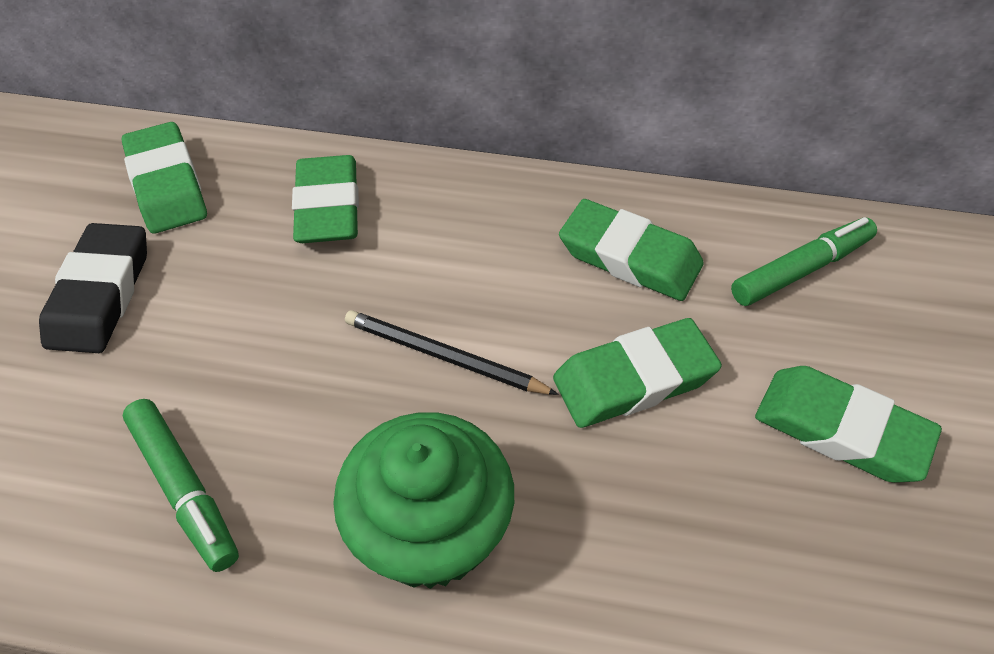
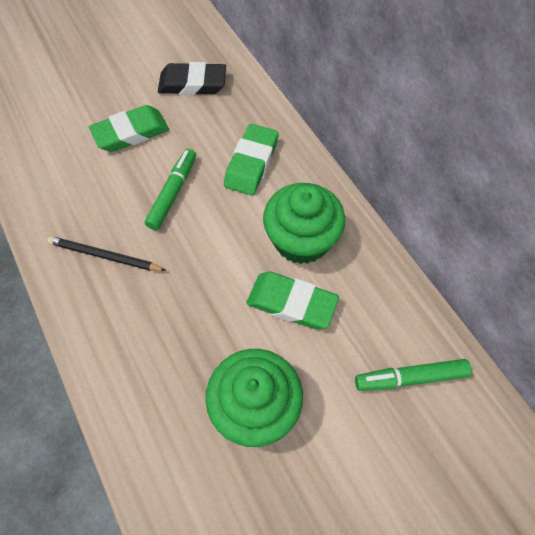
green cupcake: [333,412,514,589] = 1 -> [205,349,303,447] [263,183,345,264] = 2
green eraser: [122,122,207,234] [292,155,359,243] [553,318,722,428] [559,199,704,301] [755,366,942,483] = 5 -> [89,105,169,152] [224,124,278,195] [247,272,339,329] = 3

